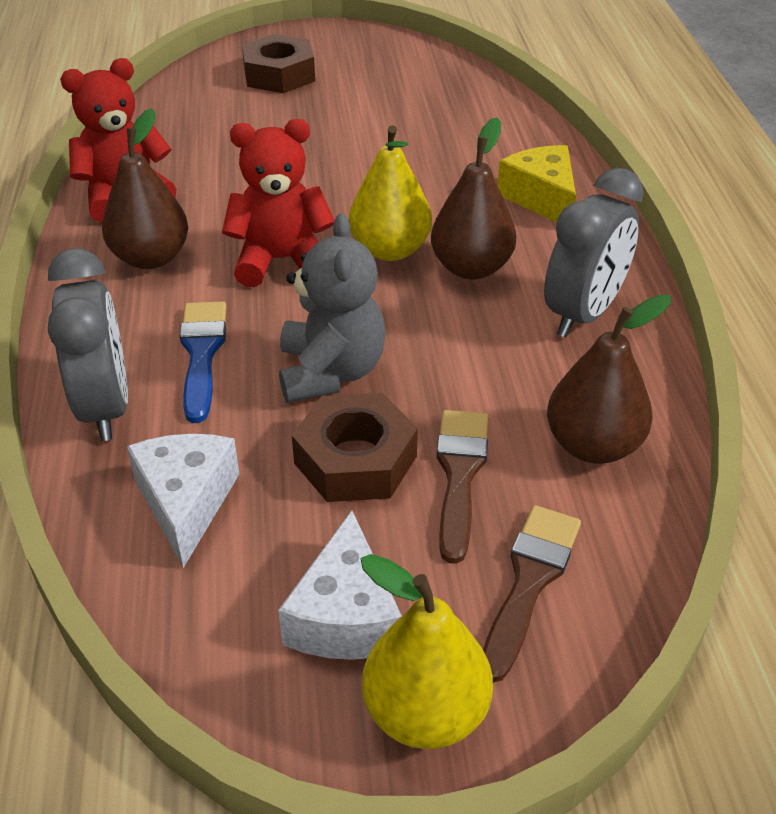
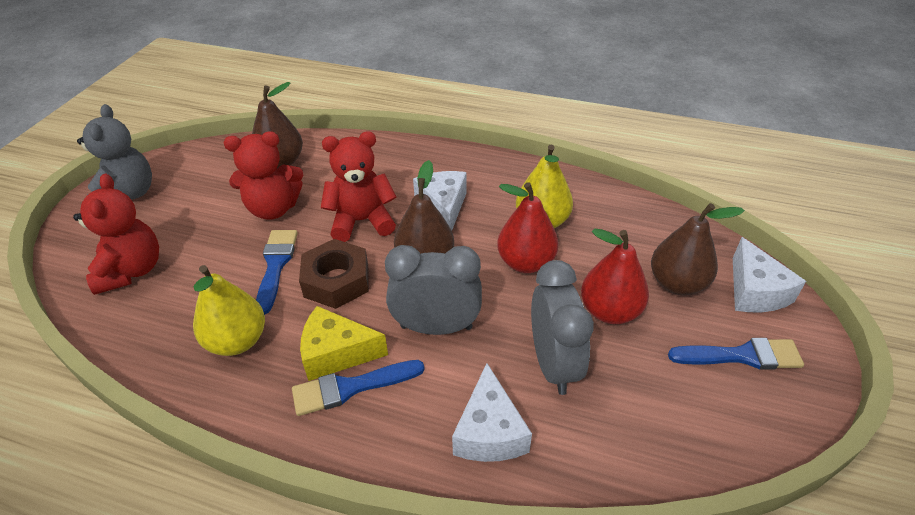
blue brush: [180,301,226,423] = 1 -> [256,230,298,315] [292,360,425,416] [668,338,804,370] = 3
brown brush: [436,410,488,564] [483,505,581,683] = 2 -> none = 0
brown nut: [242,34,315,93] [292,393,418,502] = 2 -> [299,239,369,309] = 1
red pear: none = 0 -> [497,182,559,273] [581,229,649,324] = 2
red teddy bear: [60,58,177,223] [222,119,334,287] = 2 -> [73,174,159,295] [224,131,303,220] [321,131,396,242] = 3
white cheese: [126,434,239,568] [278,510,402,660] = 2 -> [413,171,467,231] [452,363,532,462] [733,237,806,312] = 3

